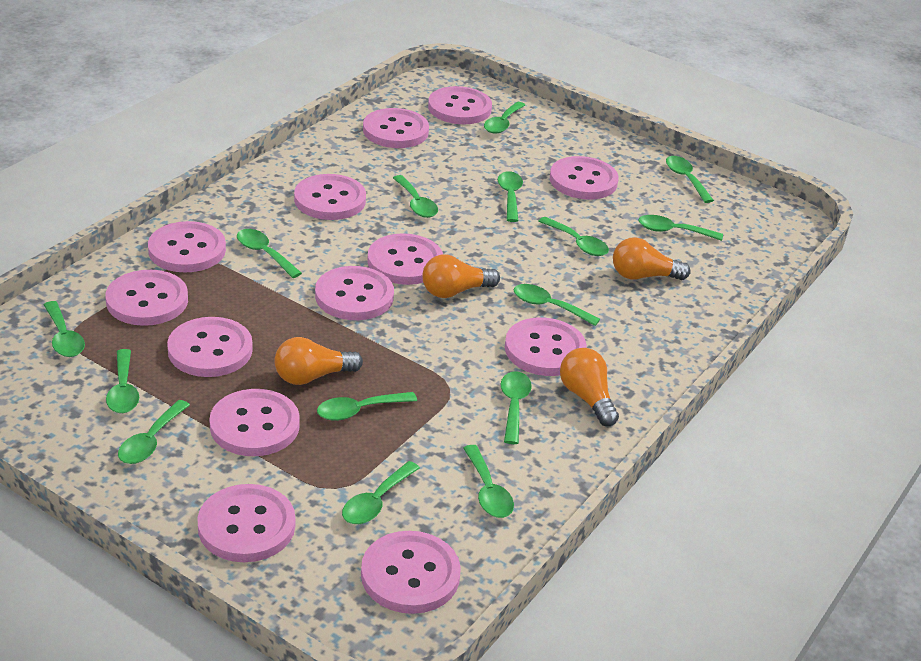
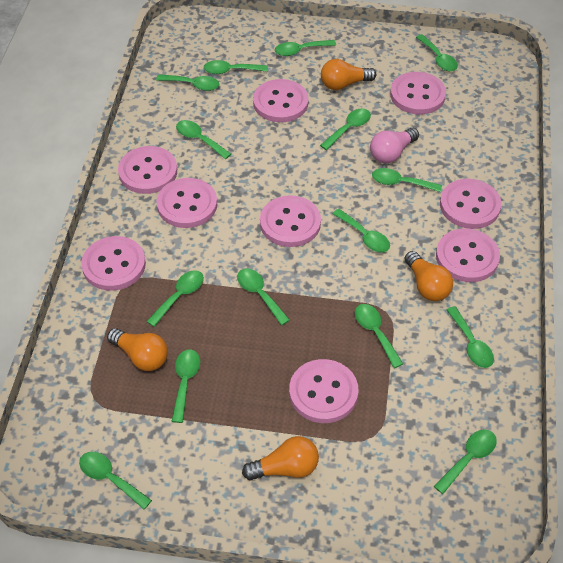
pink button: [105,270,188,326] [148,221,226,273] [167,317,253,377] [197,484,295,562] [209,389,300,456] [294,174,366,220] [315,266,394,320] [361,531,461,614] [363,108,429,148] [367,233,443,285] [428,86,492,124] [505,317,587,376] [550,156,619,200] = 13 -> [81,236,146,291] [118,146,177,194] [157,178,217,228] [253,79,309,122] [260,195,321,247] [289,359,358,423] [390,72,446,114] [436,228,500,282] [440,179,501,229] = 9
pink light bulb: none = 0 -> [370,128,419,163] = 1

